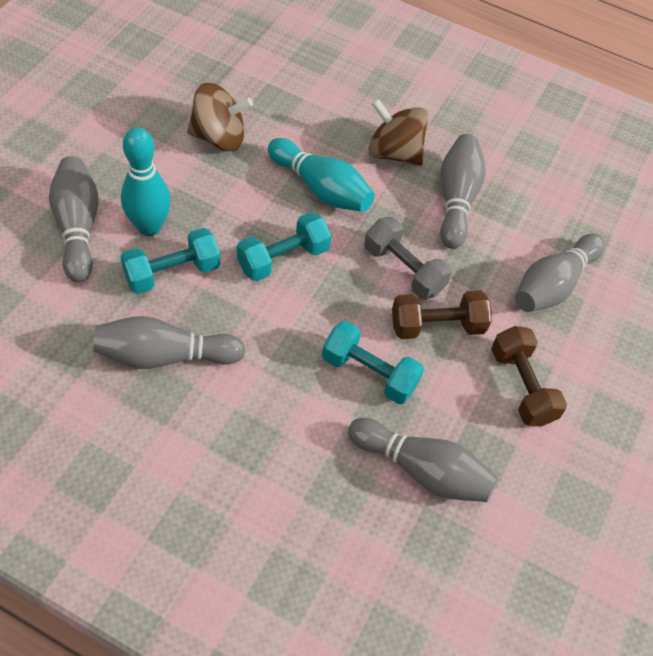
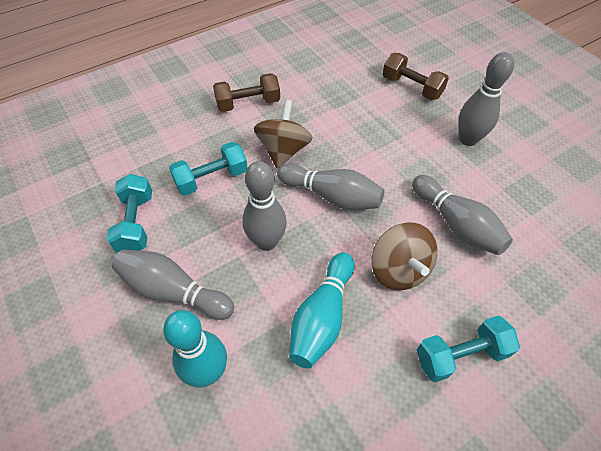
grey dumbbell: [364,217,452,300] = 1 -> none = 0

